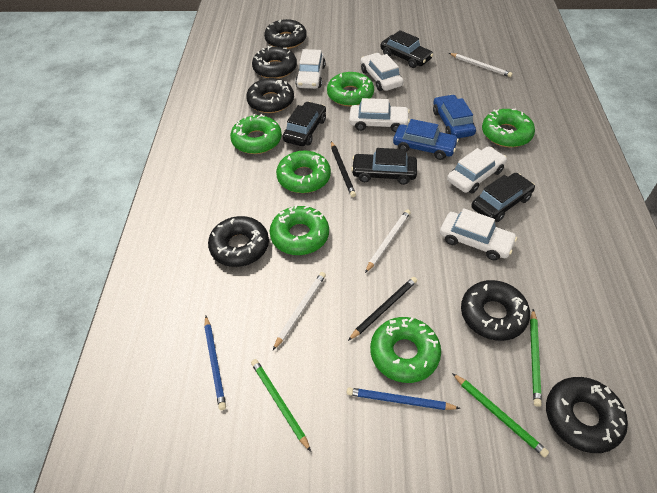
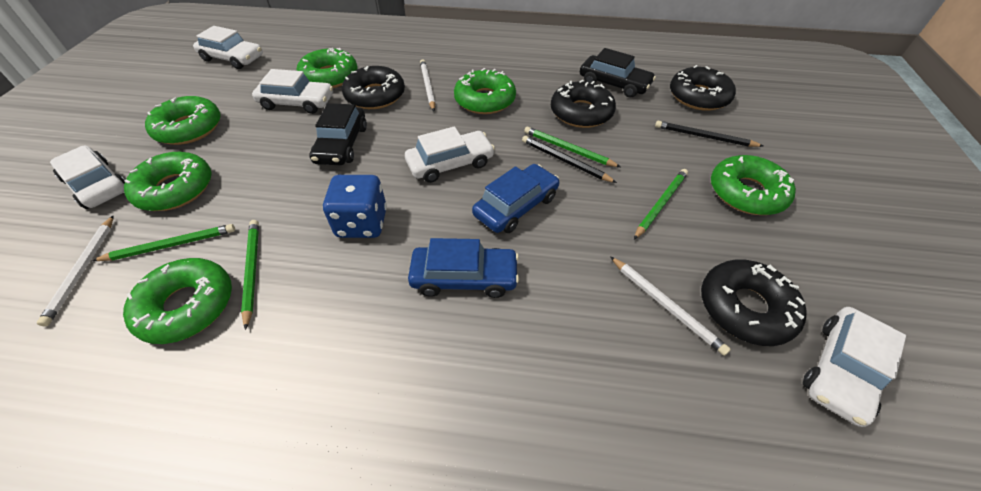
black car: [283,101,326,146] [351,148,417,185] [380,30,433,68] [471,173,535,222] = 4 -> [309,103,367,165] [580,48,656,98] = 2
black donut: [208,216,269,267] [246,78,294,113] [252,46,297,79] [264,19,307,49] [461,280,530,341] [546,377,628,453] = 6 -> [342,66,405,109] [551,80,616,128] [670,65,736,111] [701,259,807,346] = 4
blue dice: none = 0 -> [323,175,387,238] = 1
blue pencil: [204,316,226,410] [347,388,460,410] = 2 -> none = 0
green pencil: [251,359,311,452] [452,373,549,458] [530,309,542,407] = 3 -> [92,224,235,261] [241,220,259,330] [524,127,621,167] [634,169,688,239] = 4

